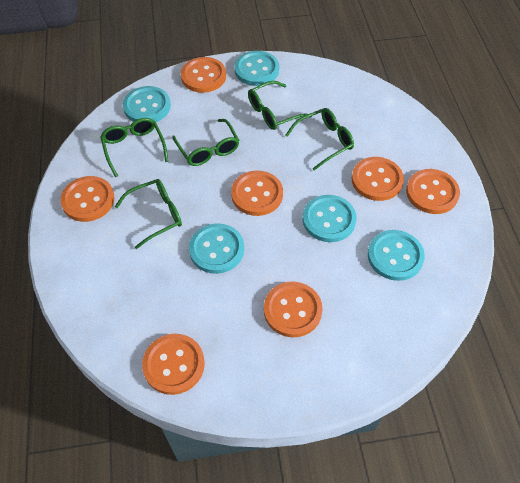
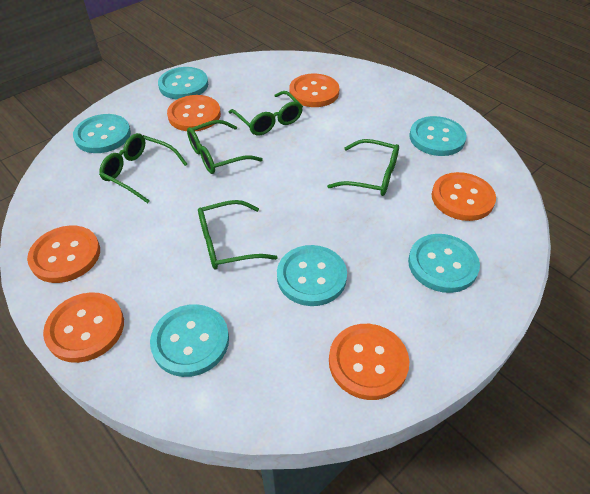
orange button: [60,176,115,222] [142,334,205,395] [181,57,226,93] [231,171,283,216] [264,282,322,337] [352,157,404,201] [406,169,460,214] = 7 -> [27,225,100,283] [43,292,124,363] [167,95,221,131] [289,74,340,107] [329,324,409,400] [432,172,496,221] = 6
turquoise button: [123,86,171,122] [189,223,244,274] [234,51,279,86] [303,195,356,242] [368,230,425,281] = 5 -> [73,114,131,153] [150,304,229,377] [158,67,208,100] [277,245,347,306] [408,234,480,293] [409,116,467,156] = 6

